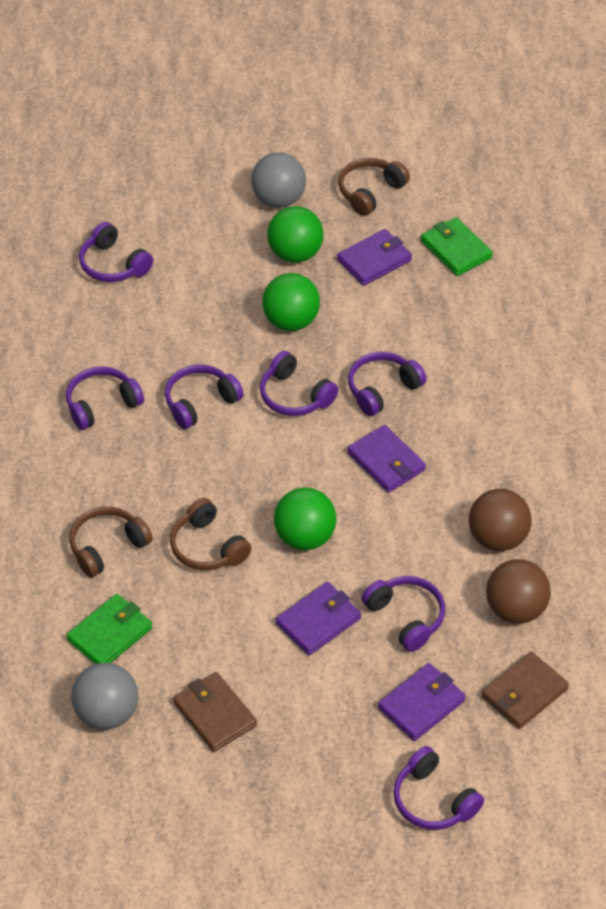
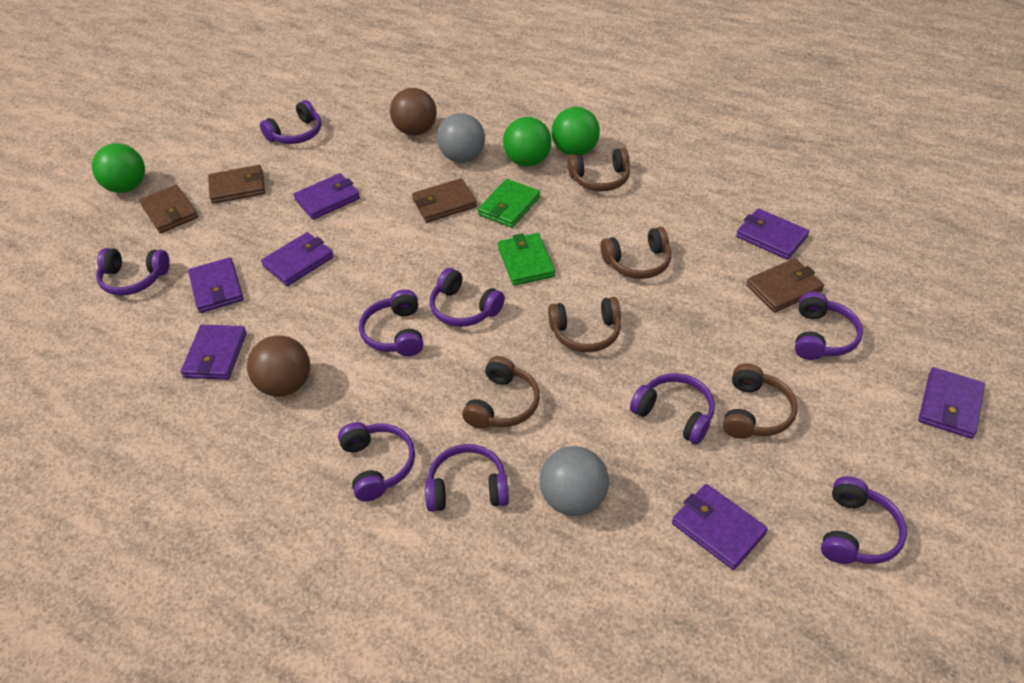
brown headphones: [69,507,153,578] [170,498,252,570] [338,158,410,216] = 3 -> [462,356,540,429] [548,297,621,352] [568,148,630,191] [601,227,671,279] [723,363,797,439] = 5
brown wallet: [173,672,257,752] [482,652,569,729] = 2 -> [139,185,198,233] [208,165,265,204] [412,178,477,222] [746,258,824,313] = 4
purple headphones: [66,366,144,430] [79,222,153,282] [165,365,244,429] [260,351,338,416] [348,352,426,416] [362,576,445,652] [393,746,484,830] = 7 -> [96,248,170,296] [260,100,322,144] [338,422,415,501] [359,289,423,356] [425,444,509,512] [430,268,505,327] [630,373,715,444] [795,292,863,360] [821,476,907,564] = 9
purple wallet: [276,582,361,655] [337,229,412,286] [347,425,426,493] [378,663,465,741] = 4 -> [181,324,247,380] [188,257,244,313] [261,232,333,286] [293,173,360,220] [672,484,768,570] [736,209,809,260] [918,367,985,439] = 7

